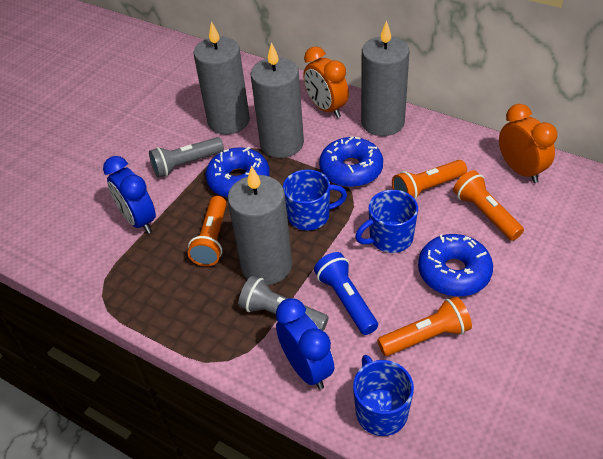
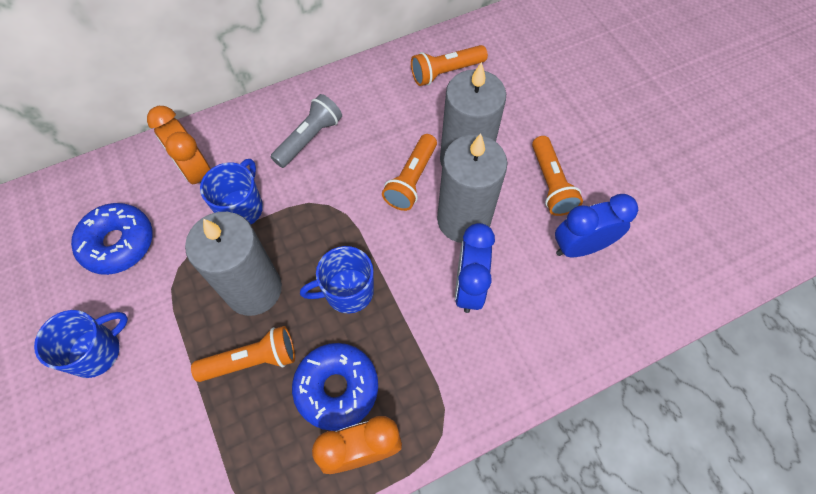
blue donut: [206,147,270,197] [319,136,383,187] [418,234,493,296] = 3 -> [71,203,153,275] [292,343,378,431] = 2
blue flashlight: [314,252,378,335] = 1 -> none = 0
grey candle: [194,21,250,134] [227,165,292,285] [251,42,304,158] [361,20,409,136] = 4 -> [185,212,282,316] [437,133,507,243] [440,62,506,165] = 3
grey flashlight: [149,137,224,178] [239,276,329,331] = 2 -> [271,94,342,168] = 1

